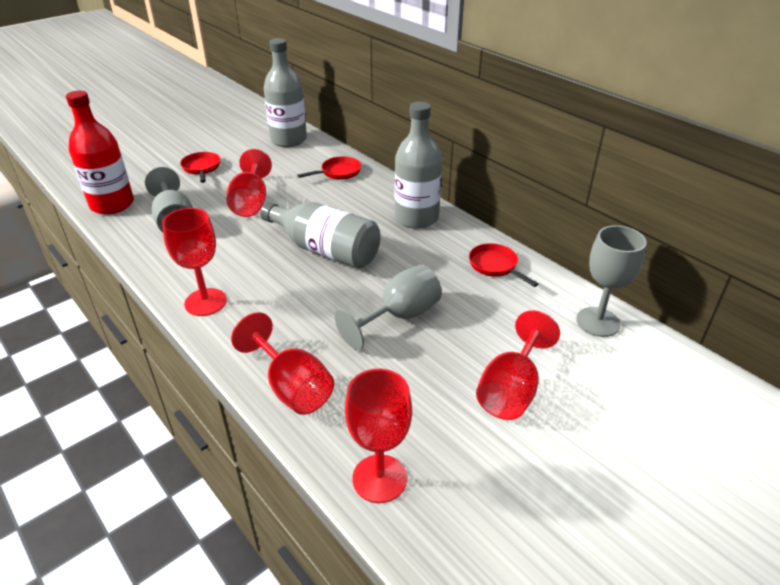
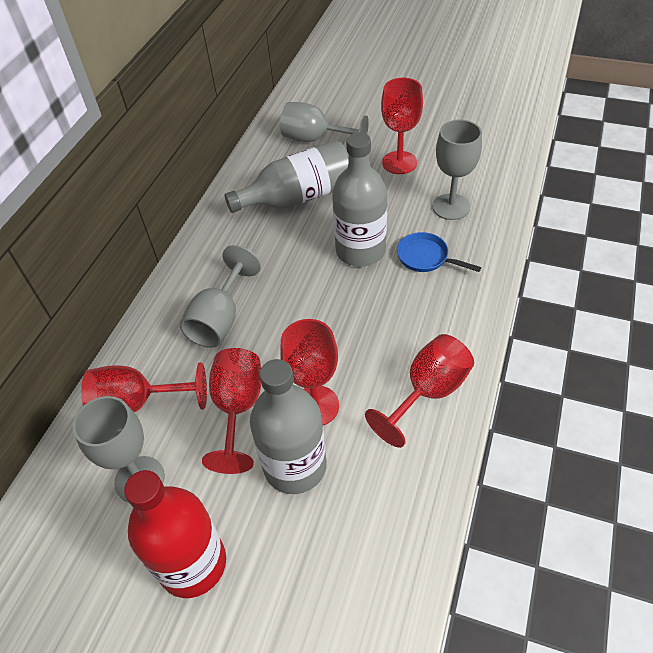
blue pan: none = 0 -> [397,232,481,272] = 1
grey goblet: [145,167,193,232] [335,265,442,350] [576,225,647,337] = 3 -> [73,396,165,503] [180,245,261,348] [280,102,369,142] [432,119,482,220] = 4
red pan: [180,152,220,183] [297,156,361,180] [469,243,538,287] = 3 -> none = 0

